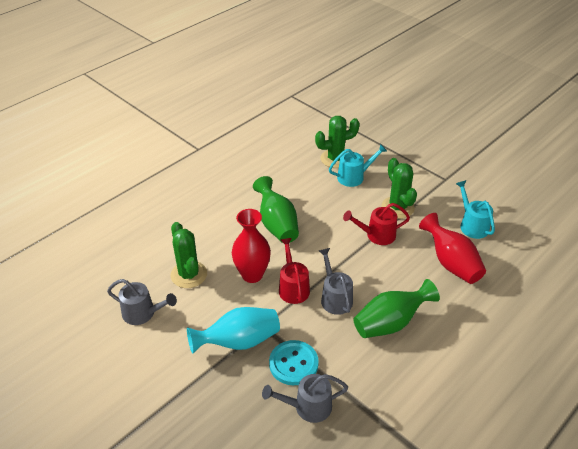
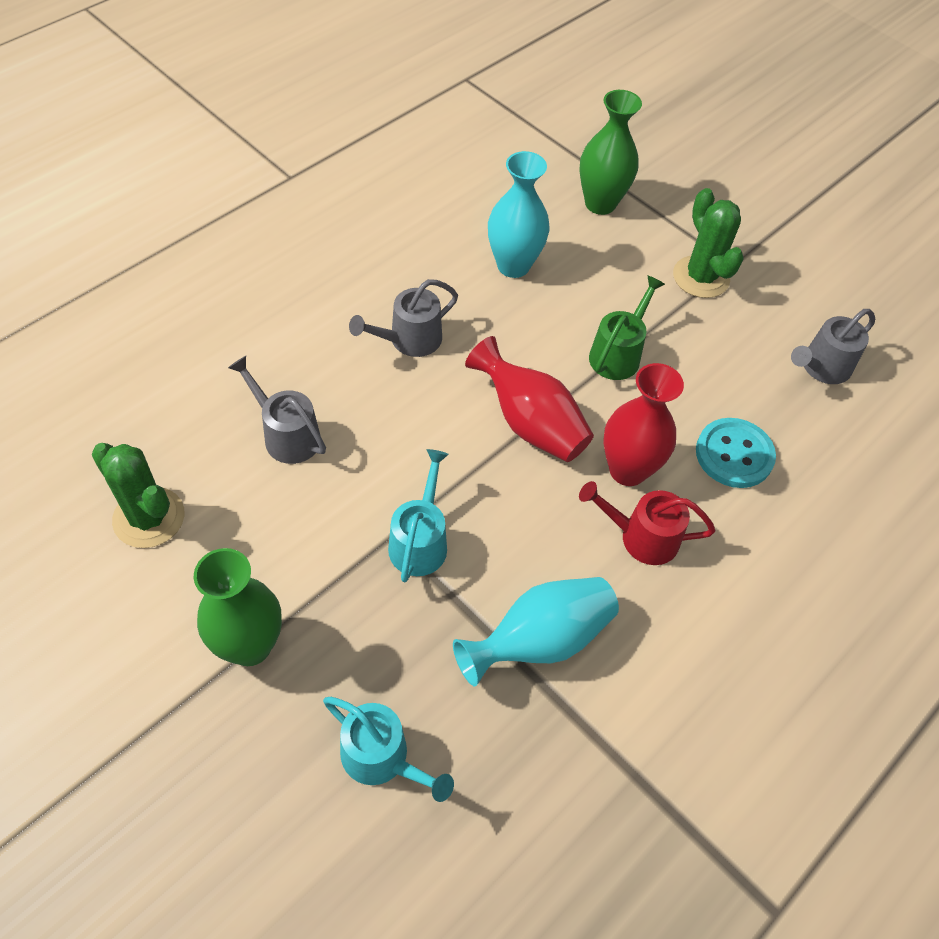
green cactus: [170,222,207,288] [315,116,360,168] [381,158,417,219] = 3 -> [92,443,185,548] [673,188,744,298] = 2
green watering can: none = 0 -> [589,275,665,380] = 1
red watering can: [279,238,310,304] [343,203,410,245] = 2 -> [579,481,715,565] = 1
turquoise vase: [187,307,280,354] = 1 -> [453,577,619,687] [488,151,550,278] = 2

